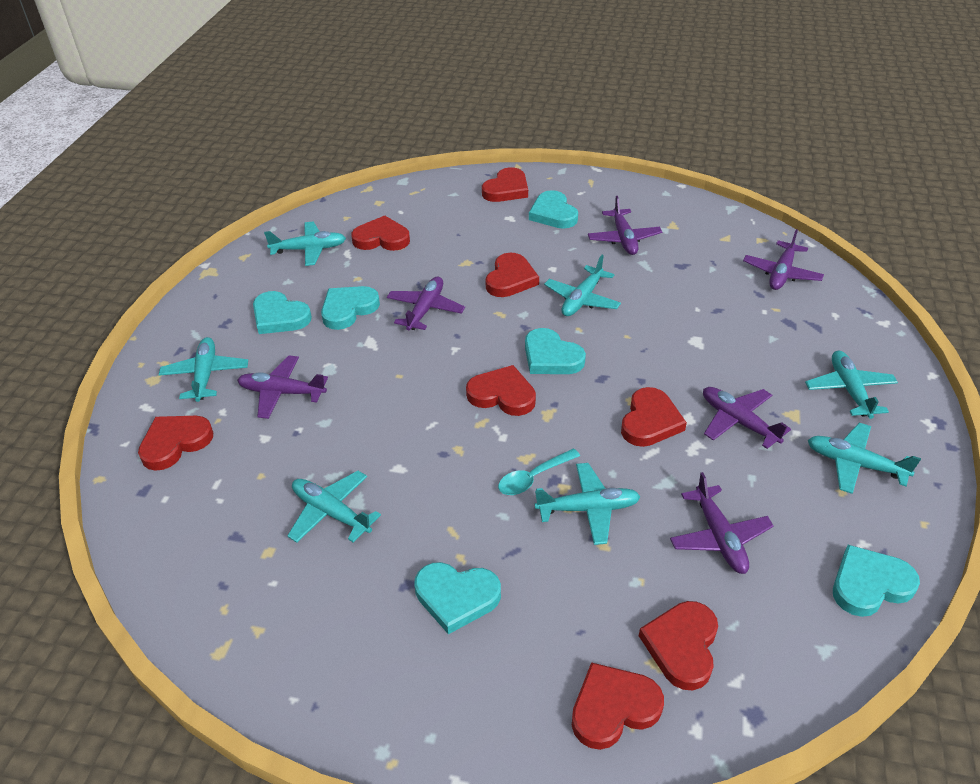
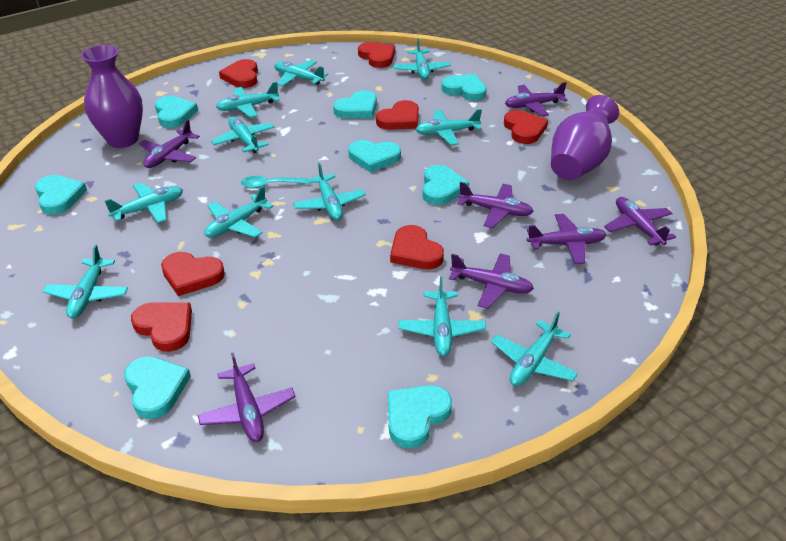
purple plane: [237,355,328,419] [387,277,465,330] [588,196,662,255] [670,472,774,574] [703,387,791,449] [743,229,824,290] = 6 -> [139,119,200,168] [198,353,296,442] [449,253,534,309] [458,182,534,228] [505,82,567,116] [527,214,607,264] [604,197,676,246] = 7
purple vase: none = 0 -> [81,45,143,148] [551,95,619,180] = 2
red heart: [138,416,213,471] [351,215,410,251] [466,365,536,416] [482,167,528,202] [485,253,539,297] [572,662,664,750] [621,387,687,447] [639,601,718,690] = 8 -> [131,302,192,352] [161,252,225,296] [219,59,258,88] [358,42,395,68] [376,100,419,130] [390,225,444,269] [504,110,548,144] = 7
turquoise heart: [253,291,312,334] [321,286,380,330] [414,562,501,634] [525,328,586,374] [529,190,578,229] [833,545,920,617] = 6 -> [35,175,87,215] [124,356,191,419] [155,96,198,128] [333,90,377,118] [348,140,401,172] [388,385,452,448] [422,165,469,205] [441,74,487,101] = 8
turquoise plane: [159,337,248,402] [264,222,346,266] [287,471,381,543] [535,463,641,545] [544,255,621,316] [805,351,898,419] [808,423,921,494] = 7 -> [42,245,128,319] [105,183,183,223] [204,186,273,238] [211,117,275,153] [216,82,280,118] [274,60,328,86] [293,162,366,220] [393,38,451,80] [398,276,486,356] [416,109,482,145] [491,312,578,386] = 11

